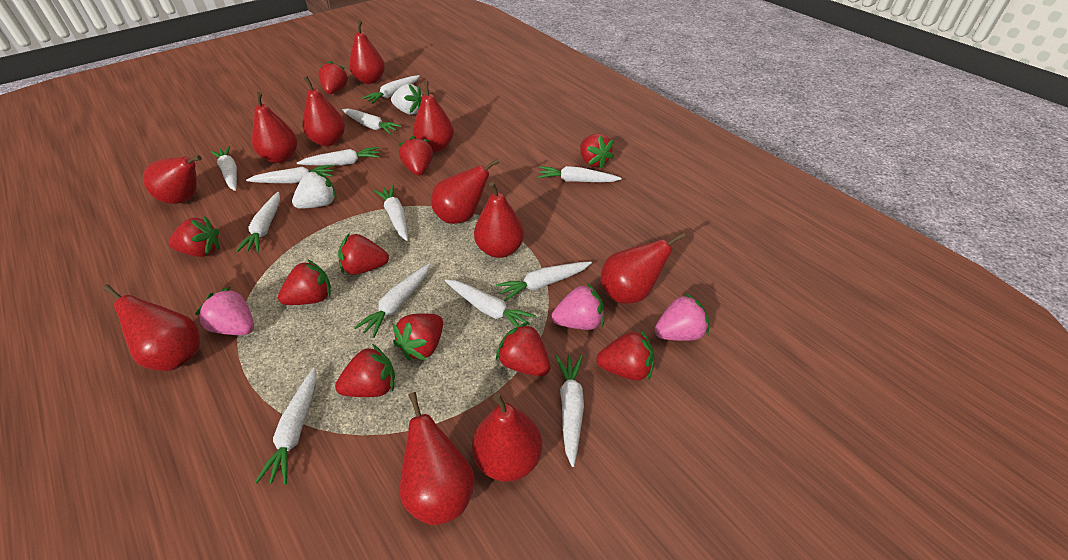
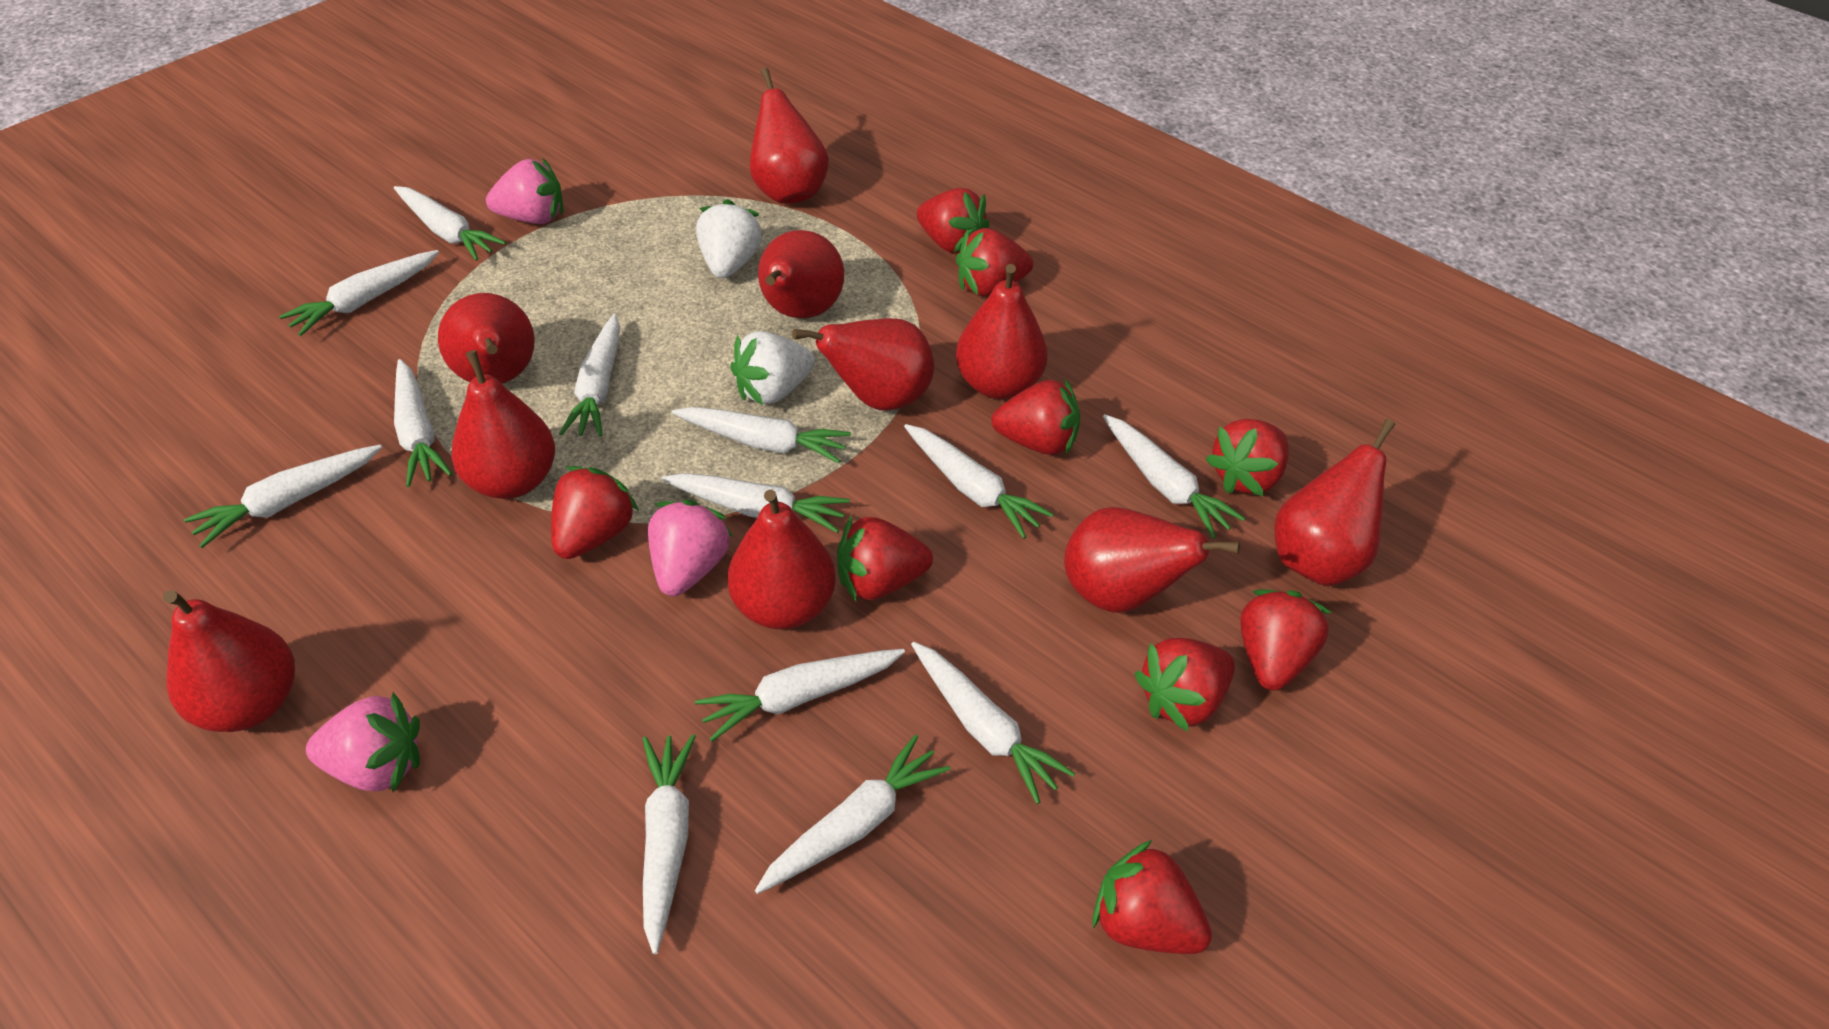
red pear: [102,284,200,371] [143,155,202,204] [252,92,297,163] [303,76,345,146] [349,21,385,84] [400,392,475,525] [413,81,454,152] [431,158,500,224] [472,393,542,482] [474,182,524,258] [600,232,686,303] = 11 -> [163,590,295,732] [438,293,535,384] [451,350,555,499] [727,489,836,629] [750,68,829,204] [758,230,844,318] [792,318,934,410] [956,264,1048,399] [1064,507,1240,613] [1274,419,1395,586] = 10
red strawberry: [169,216,220,257] [278,259,331,305] [318,61,349,94] [335,344,395,397] [338,233,389,275] [393,313,443,360] [399,136,433,176] [496,322,550,376] [580,134,614,169] [596,330,654,381] = 10 -> [551,466,639,559] [837,515,933,601] [917,188,990,254] [956,228,1033,296] [992,378,1080,455] [1092,840,1212,954] [1135,638,1235,732] [1206,419,1289,496] [1241,589,1332,690] = 9

